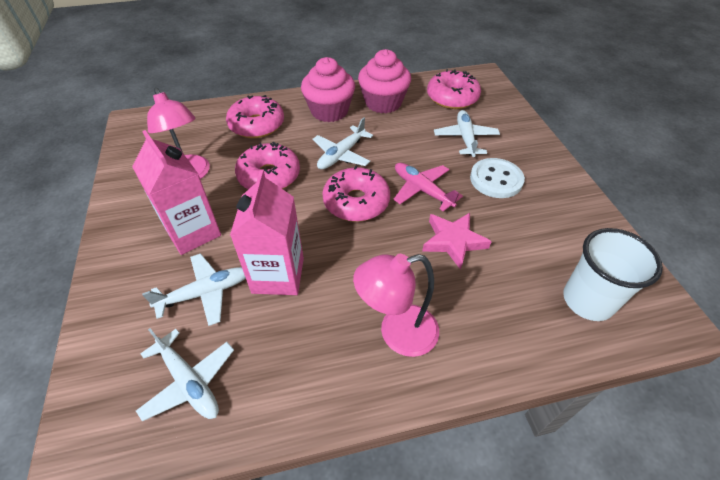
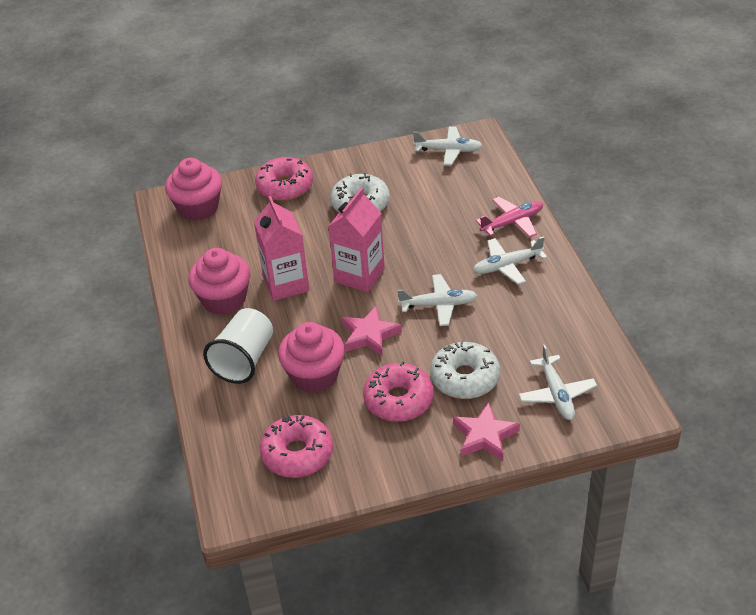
pink cupcake: [301,57,355,122] [358,49,411,113] = 2 -> [165,158,222,221] [188,248,250,315] [278,322,345,393] = 3
pink donut: [226,95,284,138] [235,142,300,189] [322,165,390,222] [427,69,481,109] = 4 -> [255,157,313,201] [260,415,333,478] [363,361,434,422] = 3
pink lamp: [147,87,210,179] [353,254,439,357] = 2 -> none = 0
pink star: [422,213,492,270] = 1 -> [342,306,402,357] [453,402,520,461] = 2
white button: [470,158,525,198] = 1 -> none = 0
white donut: none = 0 -> [330,173,390,212] [430,342,500,399] = 2

